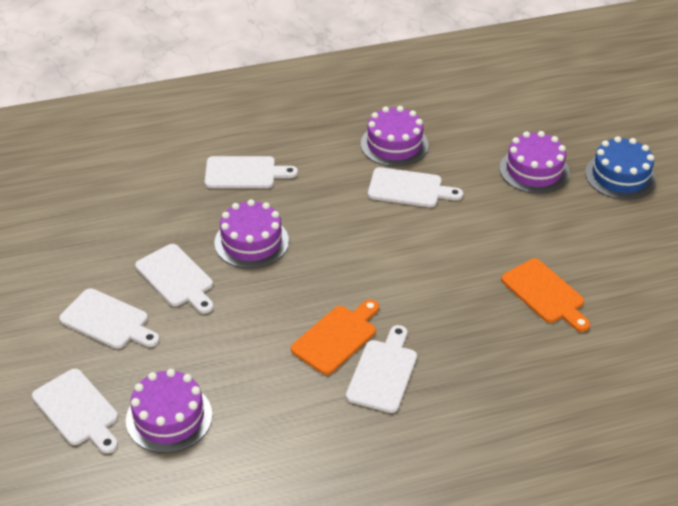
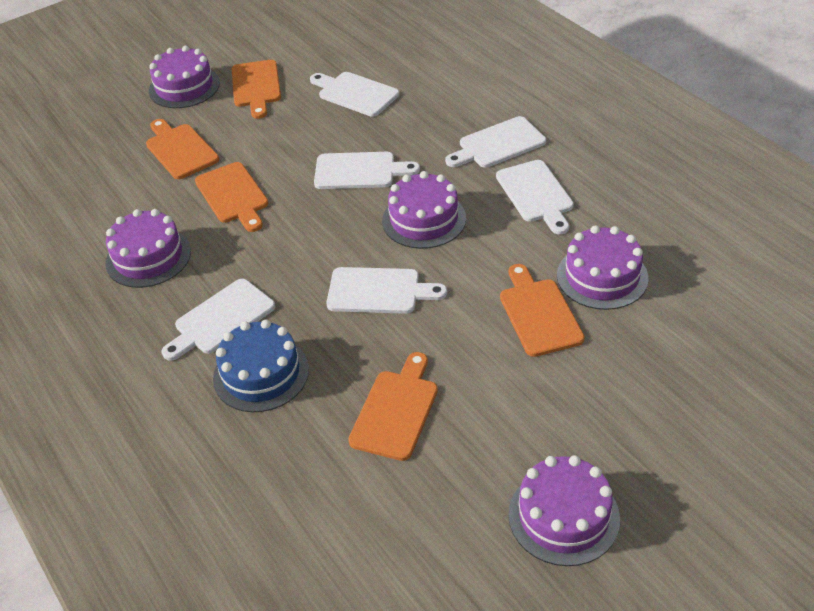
orange cutting board: [291,299,379,375] [501,259,590,332] = 2 -> [146,119,219,179] [195,162,268,232] [232,60,281,119] [348,352,438,461] [500,264,585,357] = 5
purple cake: [126,369,212,453] [215,199,289,269] [361,106,429,167] [499,131,570,194] = 4 -> [105,209,191,288] [149,46,220,108] [382,171,466,249] [509,455,620,566] [557,225,648,310] = 5

